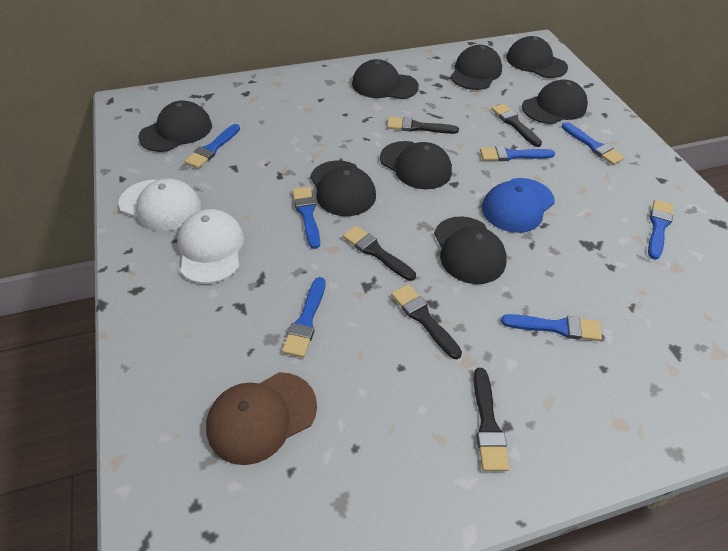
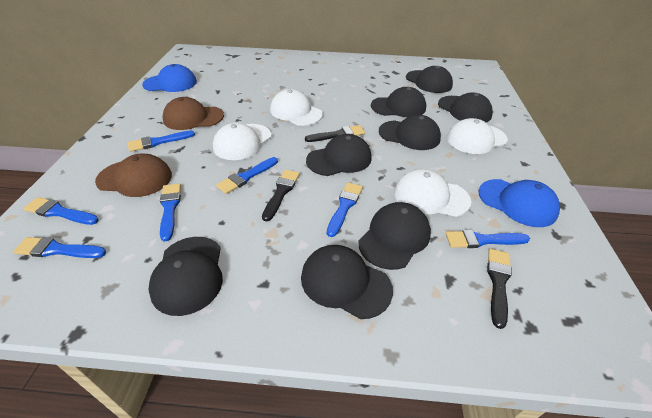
black brush: [343,226,416,281] [387,117,459,134] [391,284,462,359] [473,368,510,471] [491,104,542,147] = 5 -> [262,170,300,221] [305,125,365,142] [487,249,512,329] = 3
blue cap: [482,178,555,233] = 1 -> [142,64,197,92] [478,179,560,227] = 2
brown cap: [206,372,317,465] = 1 -> [95,154,172,197] [162,97,224,130] = 2
white cap: [119,179,201,231] [177,209,244,284] = 2 -> [213,123,271,160] [270,89,323,126] [394,169,471,217] [447,118,508,154] = 4

